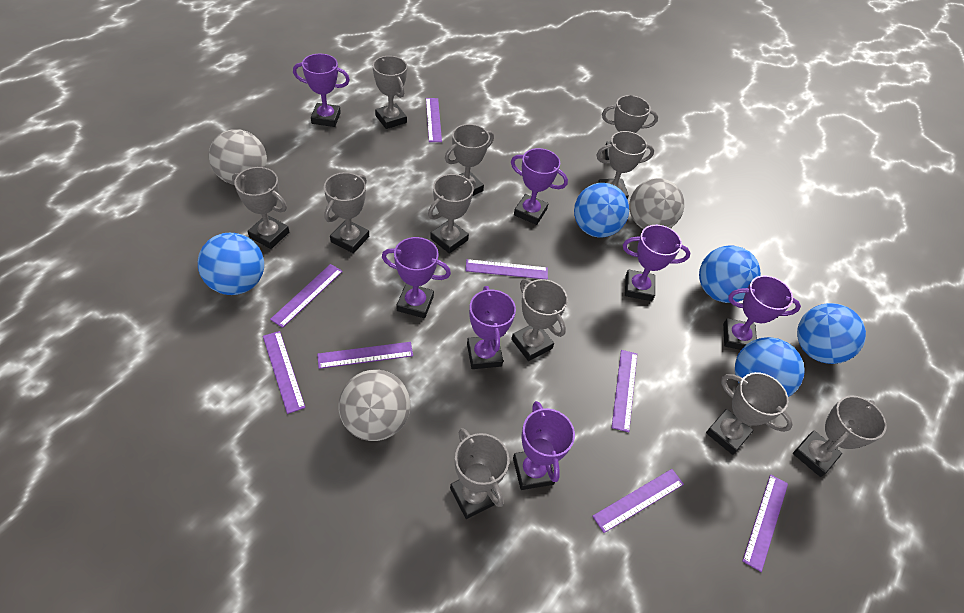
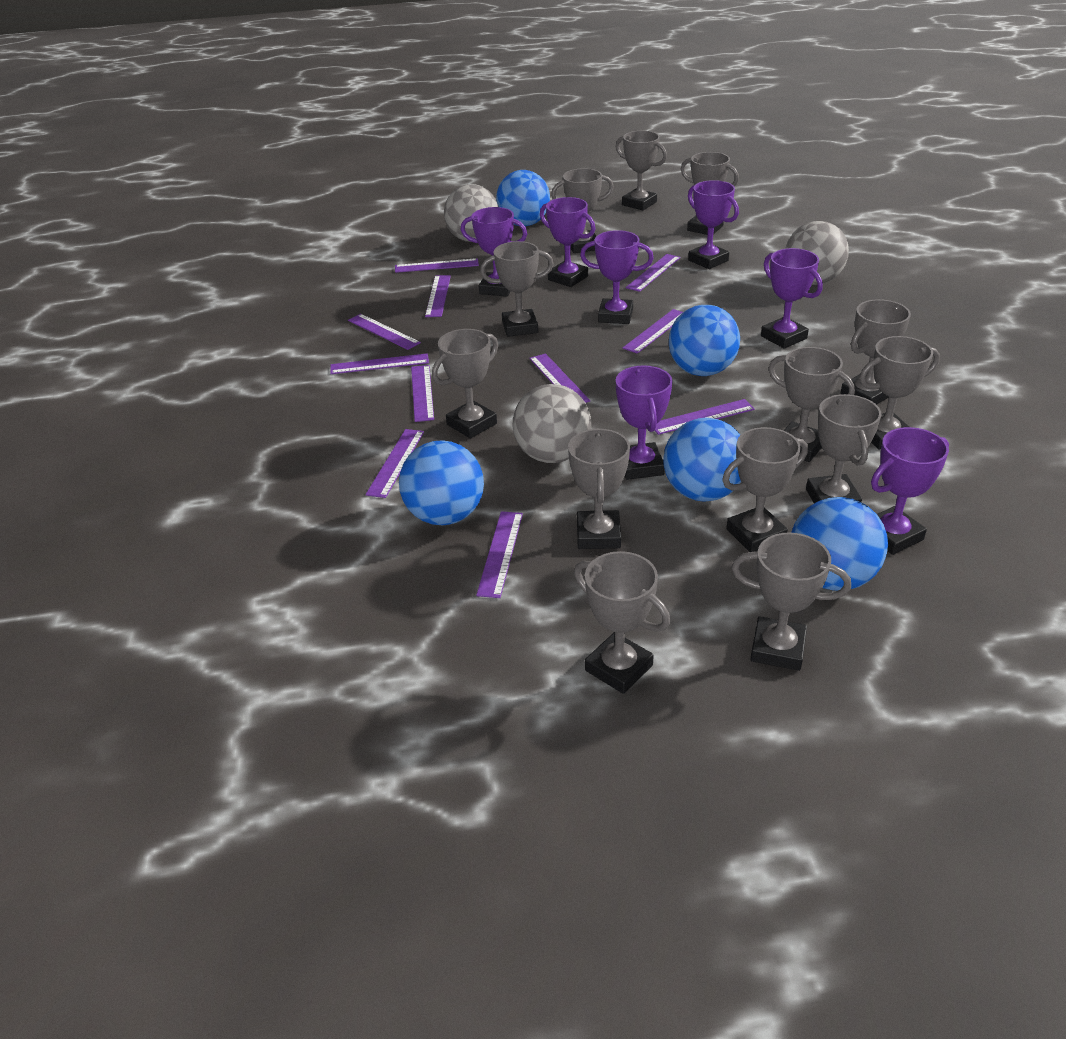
grey trophy: [232,167,289,249] [324,172,369,253] [373,56,407,129] [428,174,476,254] [445,124,494,196] [450,428,509,519] [511,279,568,361] [596,131,654,199] [602,95,658,160] [706,372,793,455] [793,395,887,477] = 11 -> [432,329,498,438] [480,241,554,337] [551,168,614,253] [568,428,630,549] [574,551,670,694] [616,131,667,210] [681,152,739,235] [722,427,808,552] [732,532,851,671] [768,347,855,462] [806,394,881,503] [840,299,911,405] [859,336,940,449] = 13
purple ruler: [263,331,305,414] [270,264,343,328] [317,342,413,369] [426,98,442,142] [465,259,548,280] [592,469,684,533] [612,350,637,432] [742,474,788,572] = 8 -> [330,353,429,374] [348,314,421,350] [365,429,424,498] [395,258,479,273] [411,365,434,422] [425,275,451,317] [476,511,523,598] [530,353,590,403] [622,309,683,354] [626,254,681,292] [654,399,755,435] = 11

